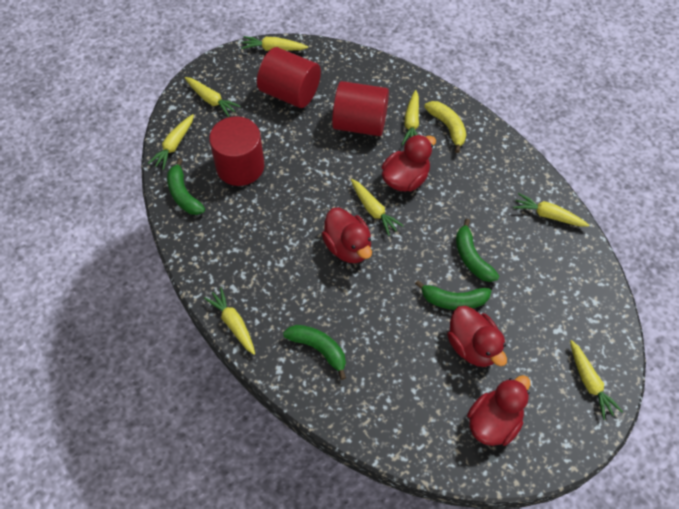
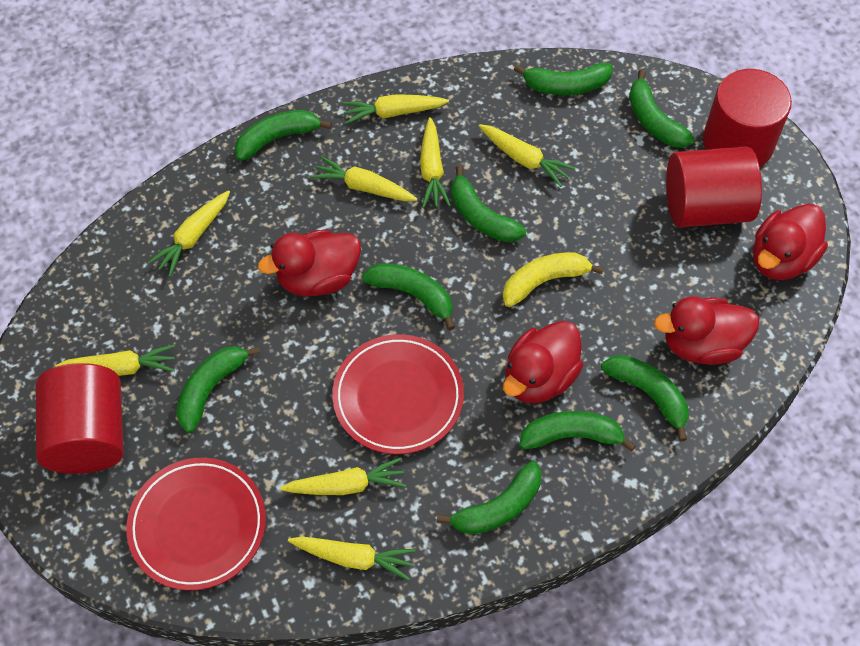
green banana: [167,158,205,215] [283,325,346,380] [415,280,491,310] [456,219,499,282] = 4 -> [176,346,260,433] [235,110,332,161] [362,263,455,330] [437,461,541,535] [451,165,526,242] [514,63,613,95] [519,411,636,452] [601,355,689,441] [629,70,695,148] = 9
red plate: none = 0 -> [126,458,266,591] [332,334,464,454] = 2

